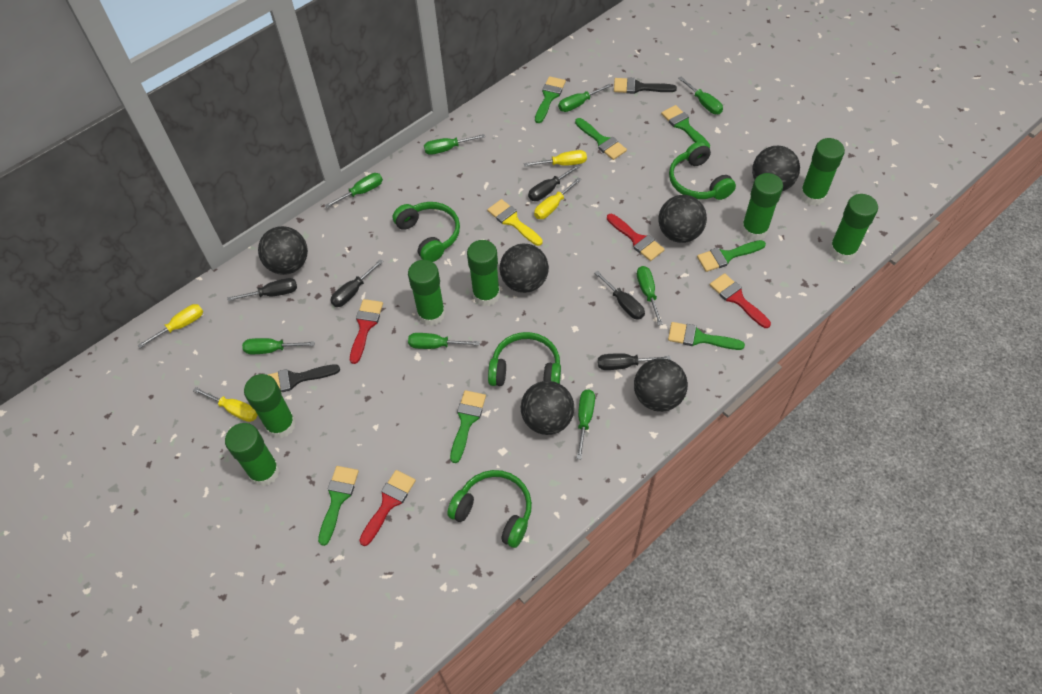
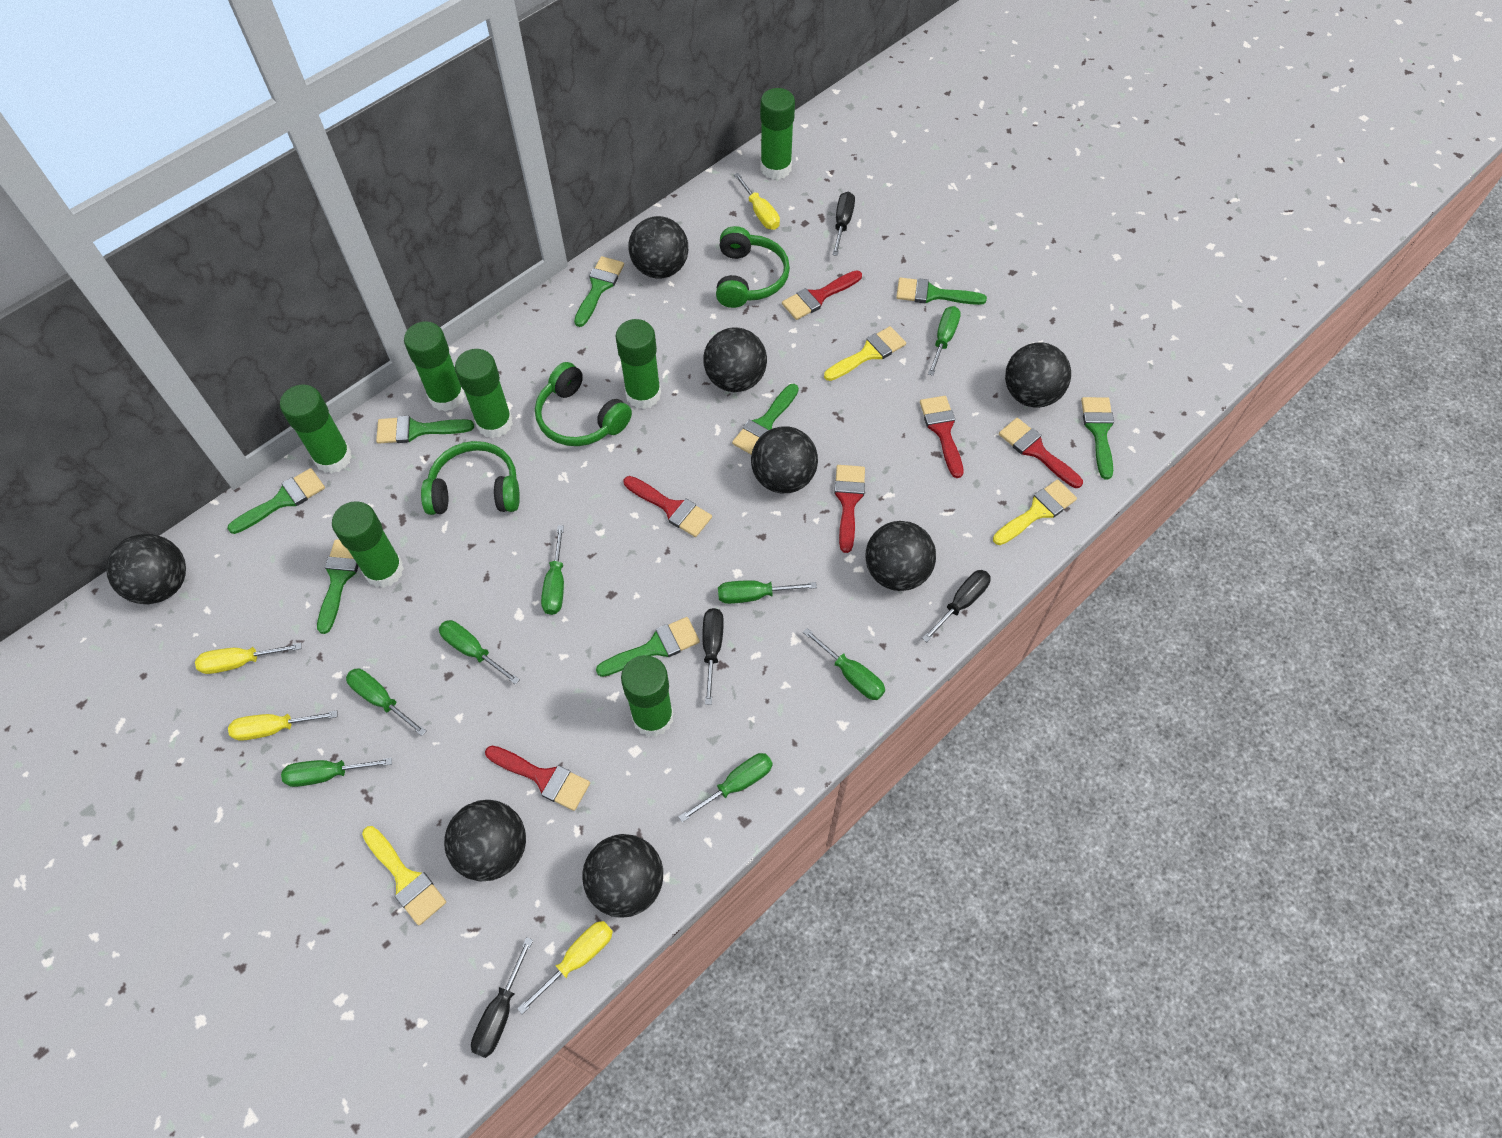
black ball: [258,226,308,275] [500,243,549,293] [521,381,574,435] [634,358,688,412] [659,195,707,243] [752,146,800,191] = 6 -> [106,534,186,604] [444,800,526,882] [582,834,663,918] [628,216,688,279] [703,327,767,392] [751,426,818,493] [865,521,936,591] [1005,342,1071,408] = 8
black brush: [268,364,340,392] [614,77,677,94] = 2 -> none = 0
black screwdriver: [227,278,297,301] [330,259,383,307] [528,164,580,201] [594,270,645,320] [598,353,671,370] = 5 -> [471,937,533,1058] [702,608,724,705] [832,192,855,256] [922,570,991,642] = 4
green brush: [318,466,359,546] [450,390,486,463] [535,76,566,123] [575,118,627,160] [661,105,710,149] [668,322,745,350] [697,240,766,272] = 7 -> [227,468,325,534] [317,539,359,634] [376,416,474,444] [574,256,624,327] [596,617,700,677] [732,384,799,455] [896,278,987,305] [1081,397,1114,479] = 8
green headphones: [393,202,460,262] [447,470,532,548] [488,332,561,386] [669,141,736,200] = 4 -> [421,441,520,515] [535,362,632,446] [716,226,790,308] = 3
red brush: [350,299,383,364] [359,470,416,546] [607,214,665,261] [710,273,771,328] = 4 -> [485,746,590,811] [624,476,712,537] [782,270,862,320] [834,465,865,553] [920,396,964,478] [999,418,1083,488] = 6
yellow brush: [487,199,543,246] = 1 -> [362,826,446,926] [824,326,906,381] [993,480,1077,545] = 3

